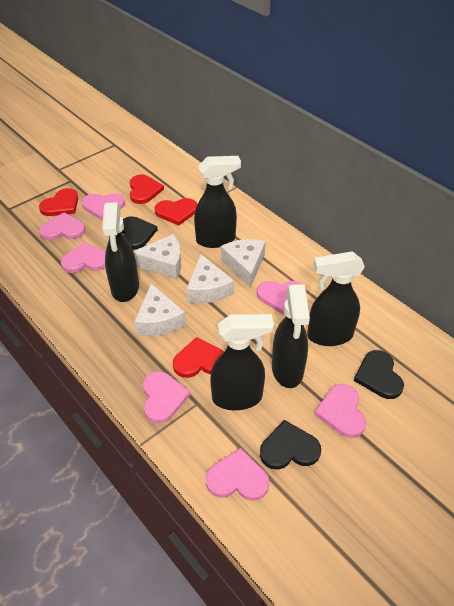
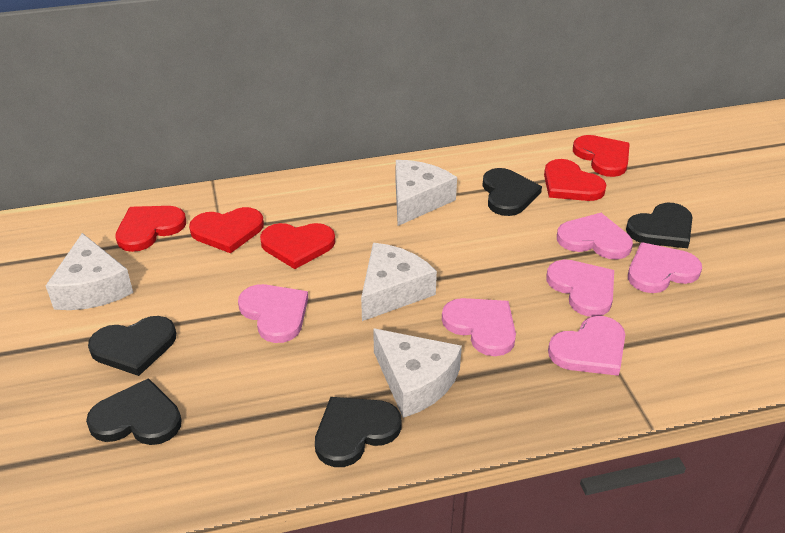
black heart: [122,216,158,250] [260,420,321,470] [354,350,404,399] = 3 -> [86,378,182,445] [88,316,176,376] [315,397,402,467] [482,168,542,216] [626,203,692,248] = 5
black spray bottle: [102,202,139,302] [194,156,241,248] [210,314,274,410] [272,284,310,388] [307,251,365,346] = 5 -> none = 0
pink heart: [39,213,85,241] [61,242,106,273] [82,193,125,220] [143,371,190,423] [205,448,269,501] [257,281,307,315] [314,384,366,438] = 7 -> [238,284,308,343] [442,298,516,356] [546,260,614,317] [548,316,625,376] [557,213,633,259] [628,243,702,293] = 6
red heart: [39,188,78,216] [130,174,164,204] [155,198,197,225] [173,337,224,378] = 4 -> [115,206,186,252] [189,207,264,253] [260,223,335,269] [544,159,606,201] [573,135,630,177] = 5

